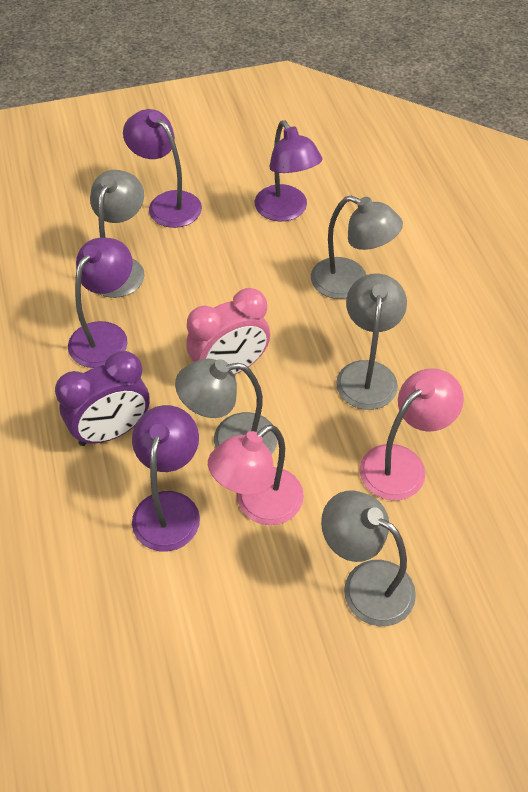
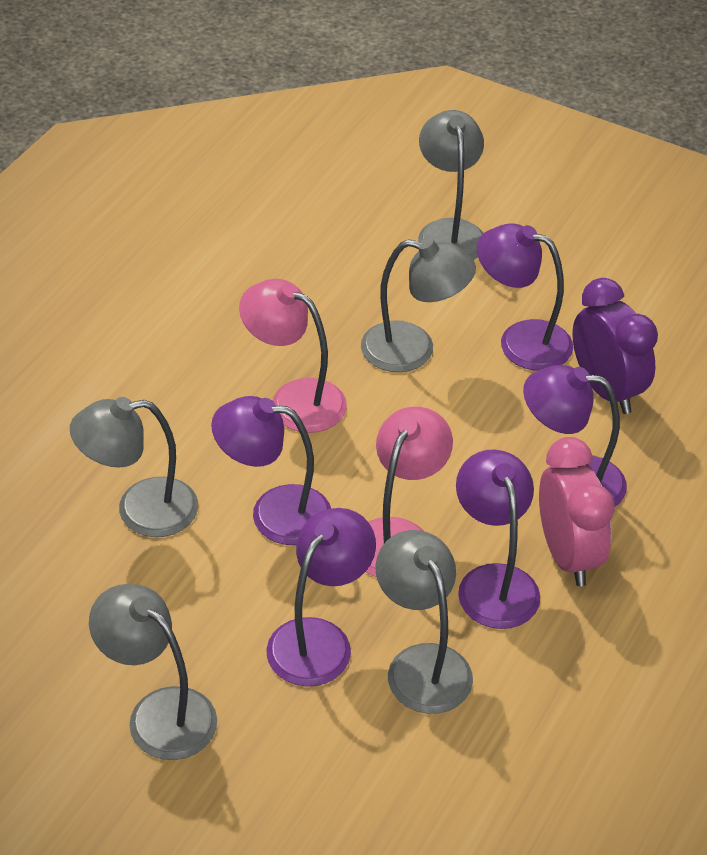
purple lamp: [68,238,133,368] [123,109,202,228] [132,405,200,552] [255,120,322,221] = 4 -> [211,396,331,545] [266,508,376,687] [456,449,540,629] [477,224,573,371] [523,365,627,507] = 5

